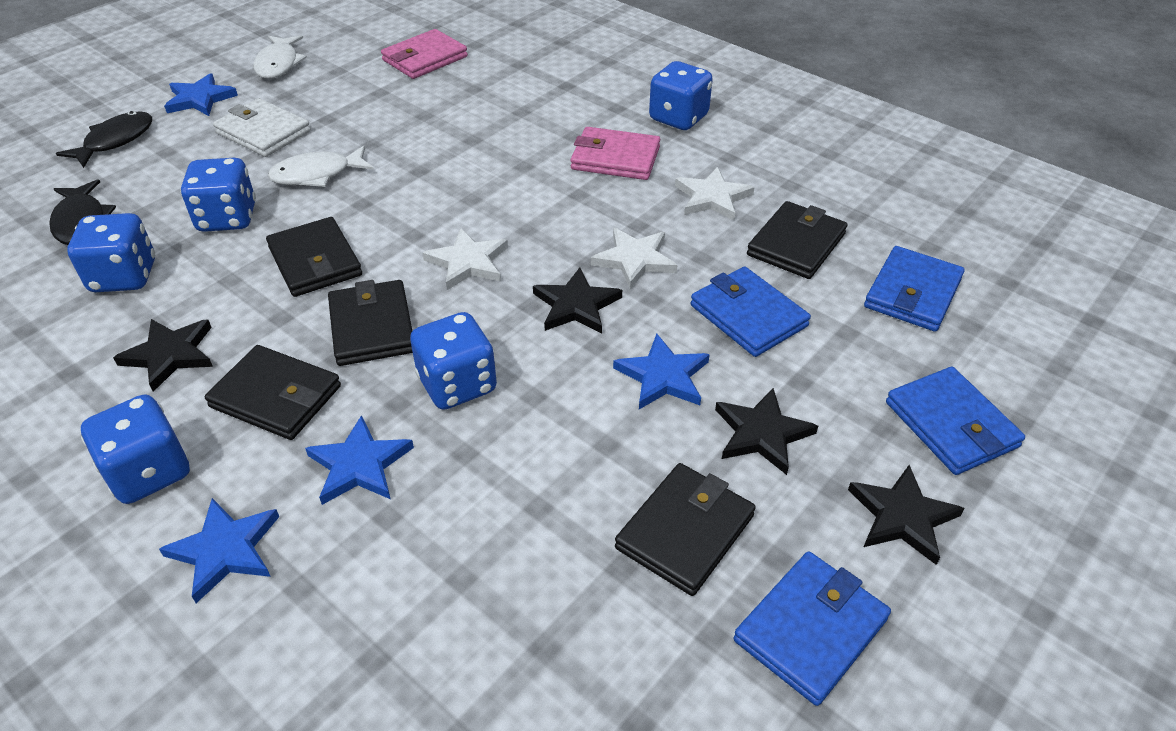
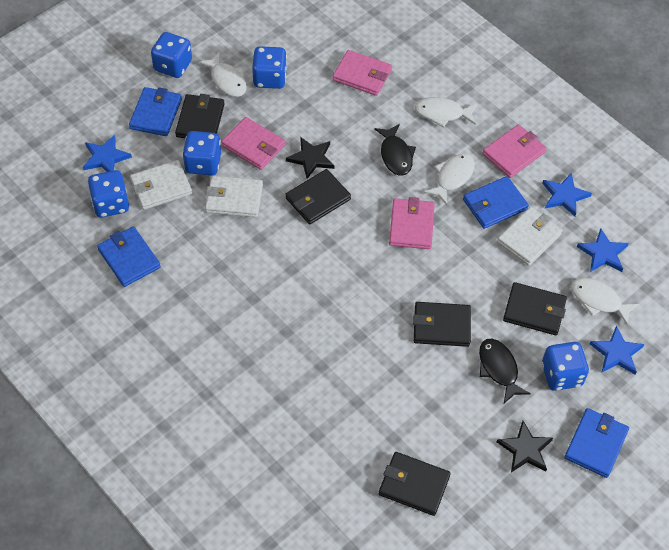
black star: [113,319,213,392] [533,268,622,333] [715,388,818,475] [848,465,965,565] = 4 -> [286,137,334,179] [497,421,553,473] = 2
pink wallet: [381,29,468,79] [571,127,660,180] = 2 -> [221,117,285,170] [333,50,392,96] [389,197,435,249] [482,124,546,178] = 4
white fish: [253,35,307,79] [268,146,374,187] = 2 -> [198,52,247,97] [414,97,477,128] [424,154,475,205] [571,278,640,326] = 4
white star: [423,228,508,290] [591,228,677,289] [675,167,755,221] = 3 -> none = 0
white wallet: [213,98,311,157] = 1 -> [130,160,192,210] [205,176,263,218] [497,207,562,266] = 3

